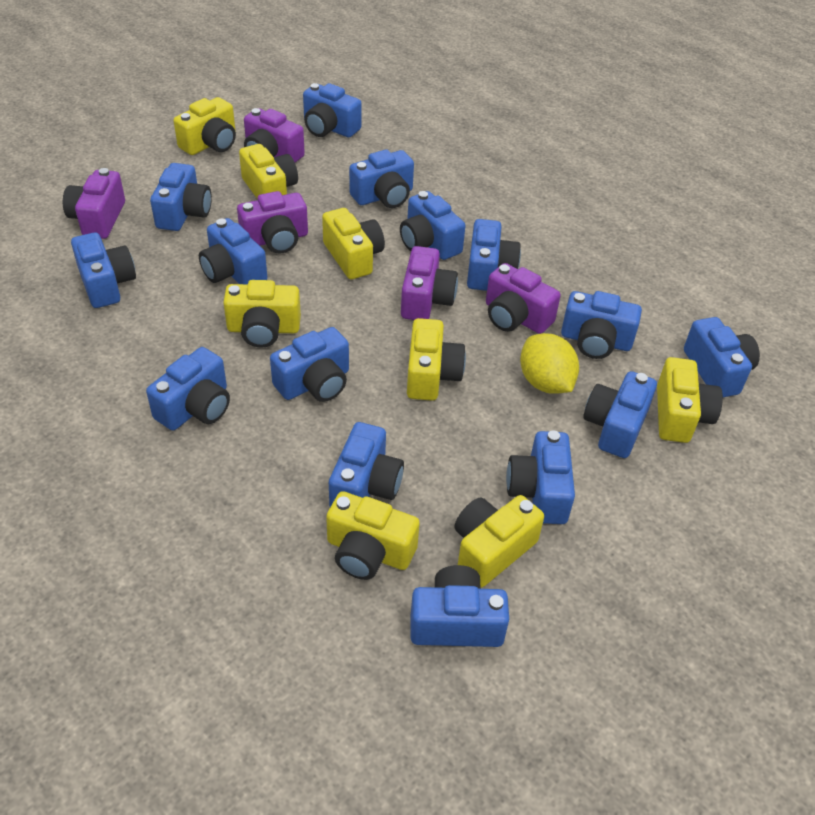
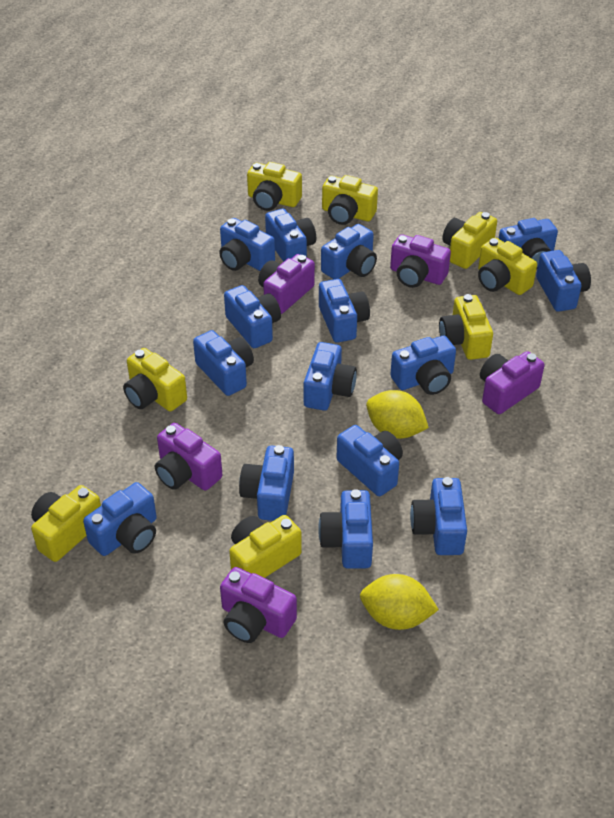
yellow lemon: [520,333,579,394] = 1 -> [360,574,439,630] [366,390,429,439] = 2

